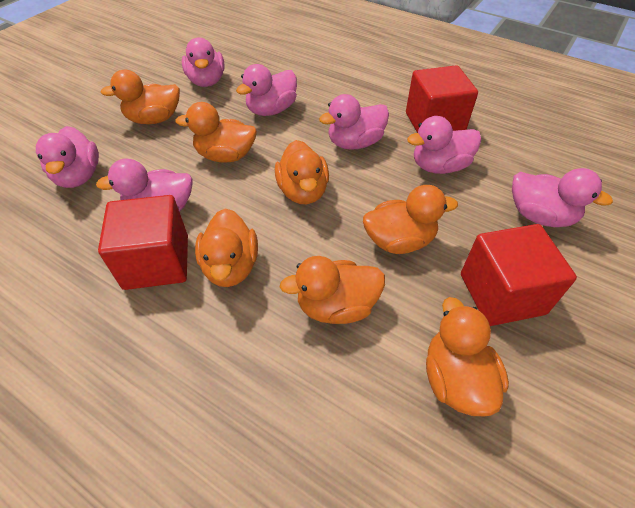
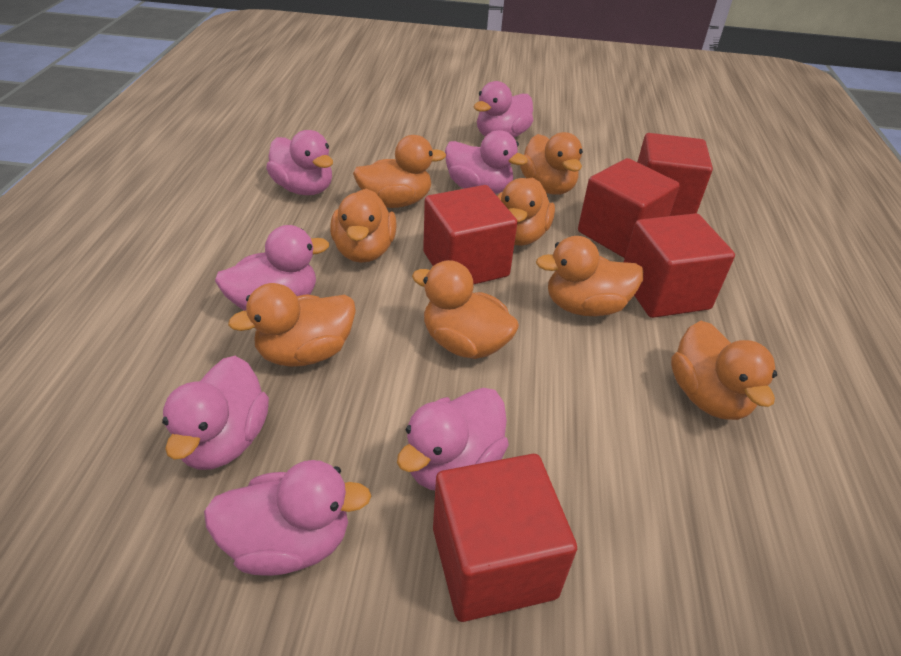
orange duck: [101,69,180,124] [175,102,257,162] [195,208,258,287] [275,140,329,204] [280,256,385,324] [363,185,458,254] [426,297,509,416] = 7 -> [228,283,356,367] [330,189,396,263] [353,135,446,208] [412,260,519,359] [497,178,555,246] [520,132,583,195] [536,236,643,316] [671,321,777,420] = 8
red cube: [98,195,188,290] [406,65,478,133] [461,224,577,326] = 3 -> [423,185,517,284] [433,454,577,622] [578,158,679,258] [624,213,735,318] [638,133,713,216] = 5

